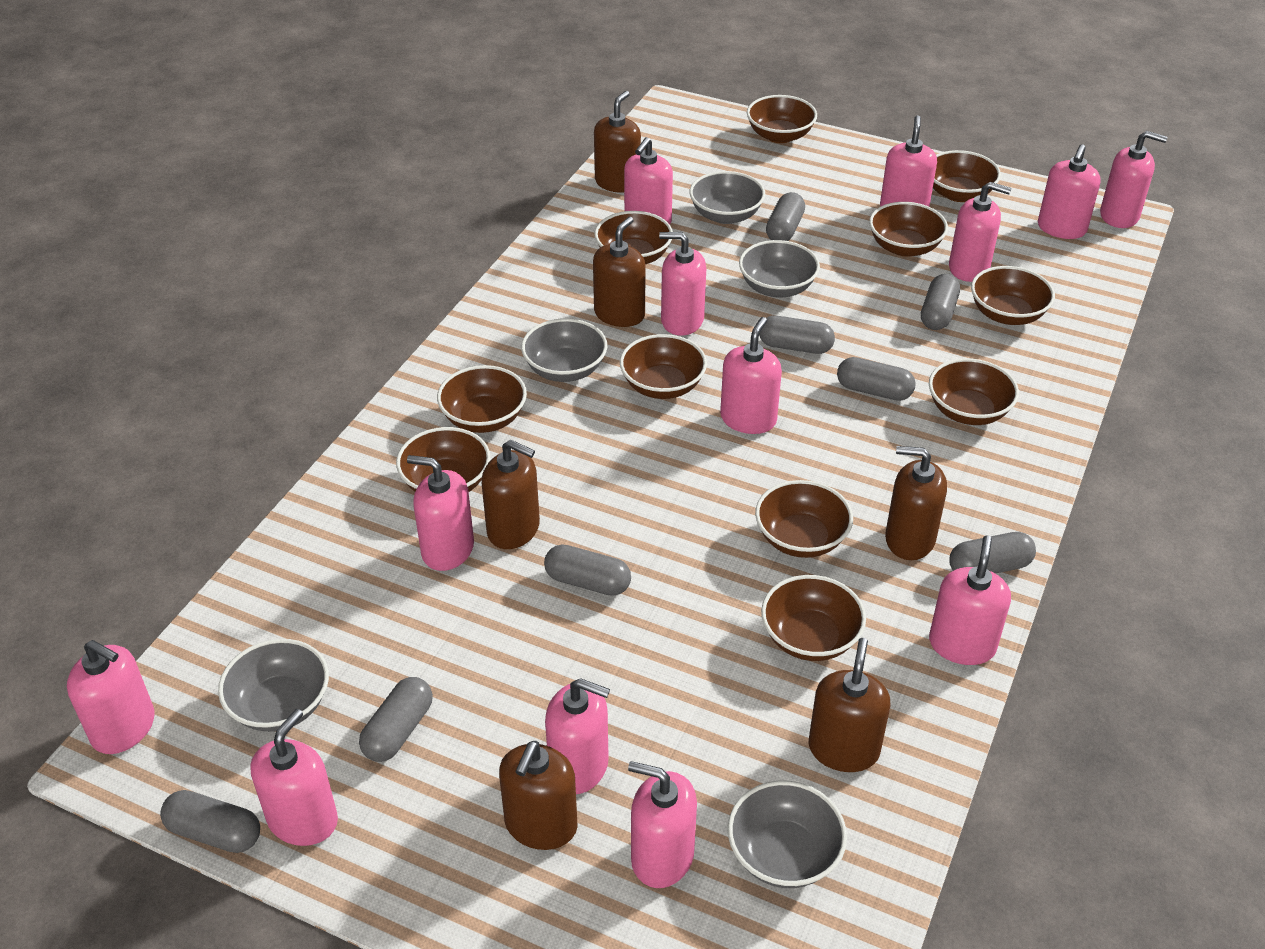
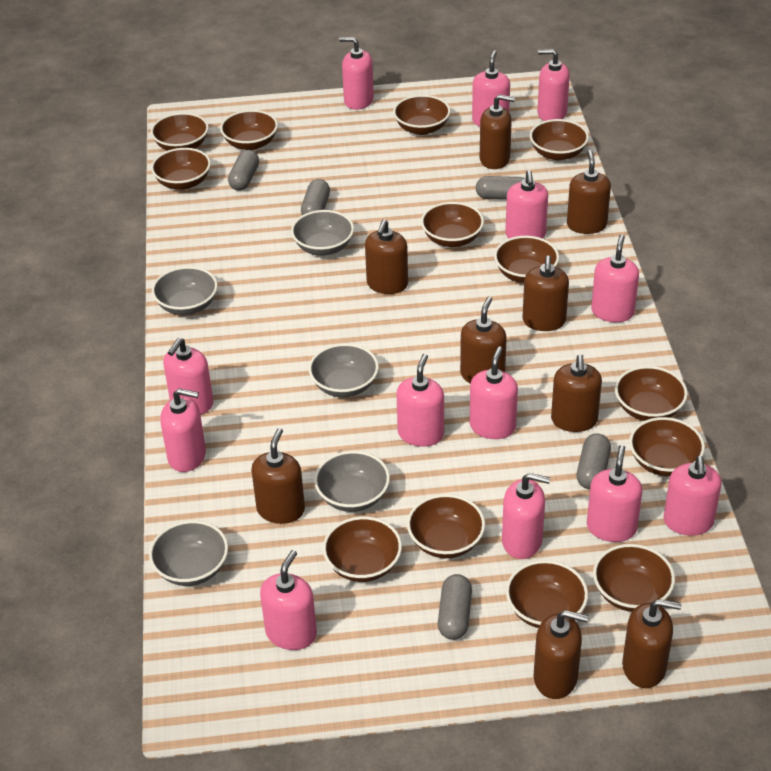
brown bowl: [396,427,490,492] [437,365,527,433] [594,211,673,264] [620,334,707,399] [747,95,817,143] [755,480,853,558] [761,575,866,661] [869,202,948,257] [929,358,1019,425] [933,150,1001,202] [971,266,1055,325] = 11 -> [151,113,209,151] [151,148,211,190] [220,110,278,150] [323,516,402,582] [393,95,450,135] [407,494,485,558] [421,202,484,247] [494,236,559,283] [506,560,588,628] [530,119,589,160] [593,544,675,612] [615,366,688,421] [629,417,705,476] = 13
brown soap dispenser: [482,440,540,549] [499,741,578,850] [593,217,646,327] [594,91,641,193] [809,638,890,772] [885,446,947,560] = 6 -> [251,428,305,524] [365,219,408,294] [460,296,507,384] [480,94,515,169] [522,255,569,331] [534,610,588,699] [551,354,602,432] [567,150,611,234] [622,599,682,688] = 9
grey capsule: [160,790,260,853] [359,677,433,762] [544,545,631,596] [759,316,835,354] [766,192,805,241] [837,357,916,401] [921,274,960,330] [949,532,1036,574] = 8 -> [228,150,259,191] [301,179,330,215] [438,574,472,640] [476,176,525,200] [577,434,611,489] = 5

